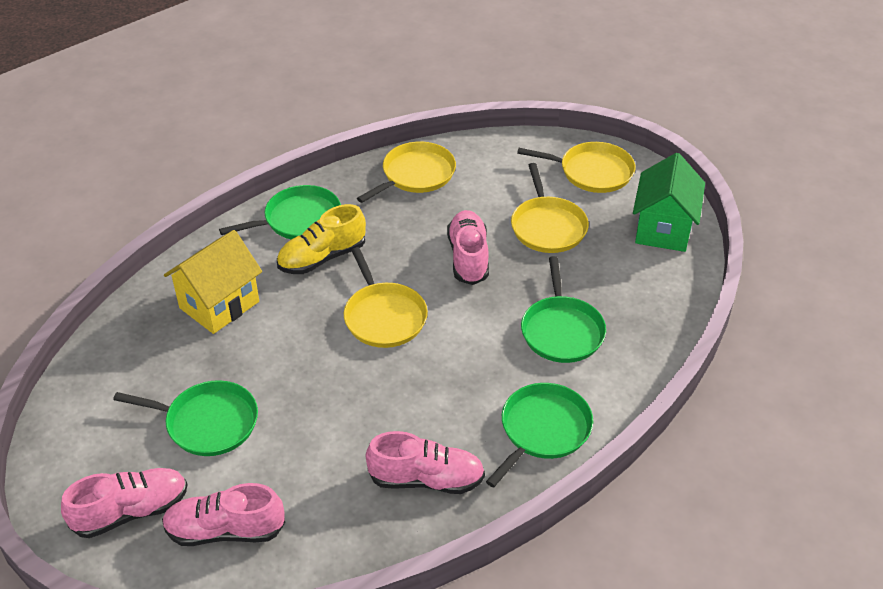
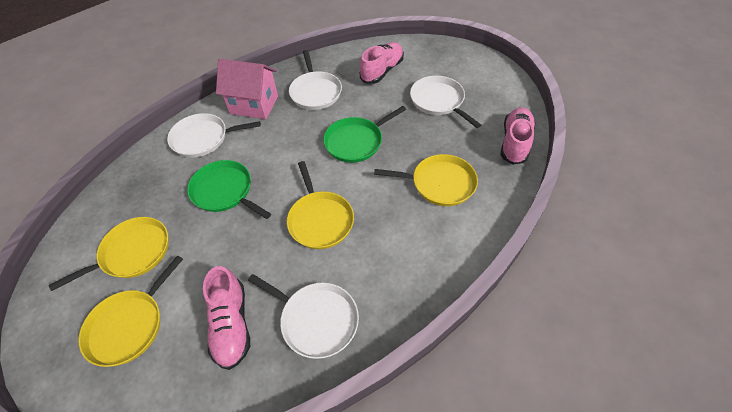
green house: [633,153,705,252] = 1 -> none = 0
green pan: [113,380,258,456] [219,185,341,239] [486,383,593,487] [521,256,606,363] = 4 -> [187,160,271,219] [323,106,406,163] = 2
pink house: none = 0 -> [216,59,278,119] = 1
pink shoe: [61,468,188,538] [162,483,285,546] [366,431,485,494] [447,210,489,285] = 4 -> [203,266,250,370] [360,42,404,84] [501,107,536,165] = 3
white pan: none = 0 -> [167,113,261,158] [248,274,359,359] [289,50,342,110] [410,76,481,128] = 4
yellow house: [164,230,262,334] = 1 -> none = 0
yellow shoe: [277,204,366,274] = 1 -> none = 0

